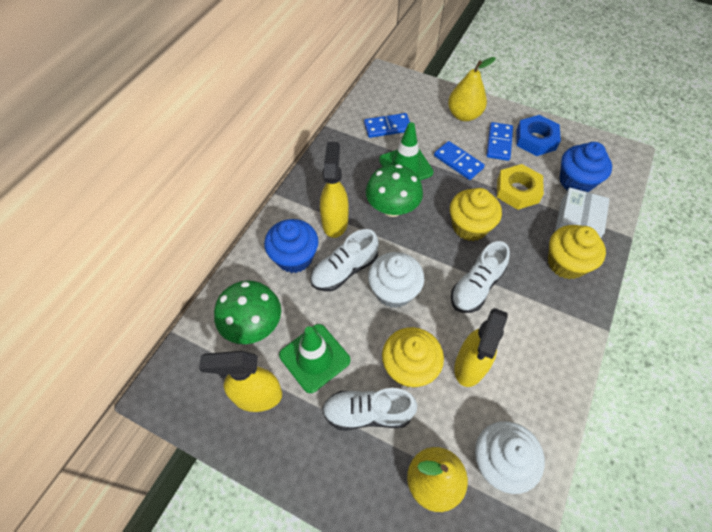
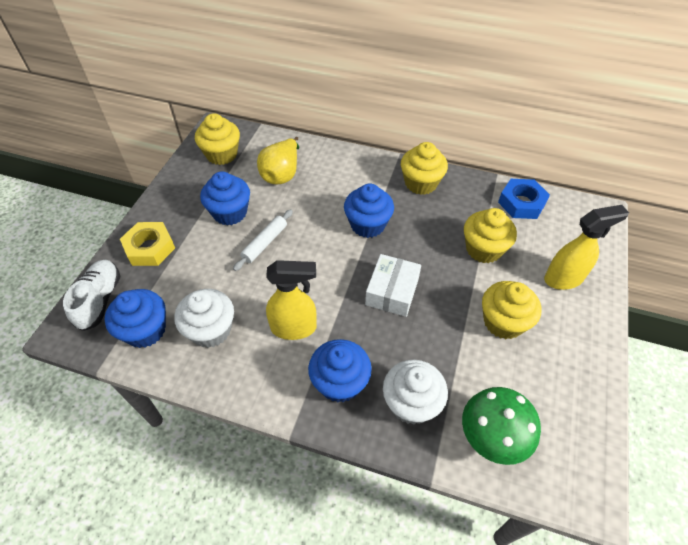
blue cupcake: [264,219,319,273] [560,142,612,192] = 2 -> [105,289,166,348] [200,171,250,225] [308,339,372,403] [344,184,394,238] = 4
blue domino: [364,113,410,138] [434,141,485,180] [486,122,513,161] = 3 -> none = 0
green mushroom: [214,281,281,344] [366,164,423,217] = 2 -> [462,387,541,465] = 1
green traffic cone: [279,324,350,393] [379,122,433,180] = 2 -> none = 0
white rolling pin: none = 0 -> [233,210,293,271] = 1
white shoe: [310,229,378,291] [322,388,418,431] [451,241,510,313] = 3 -> [63,260,120,331] = 1
yellow cupcake: [382,327,444,388] [450,188,502,241] [548,225,606,279] = 3 -> [195,113,240,165] [401,142,448,195] [464,208,517,263] [482,281,541,339] = 4
yellow pear: [407,447,468,512] [448,57,496,121] = 2 -> [257,137,299,184] = 1
yellow spray bottle: [199,351,282,412] [320,142,348,238] [454,308,508,387] = 3 -> [266,260,317,340] [544,205,629,290] = 2

